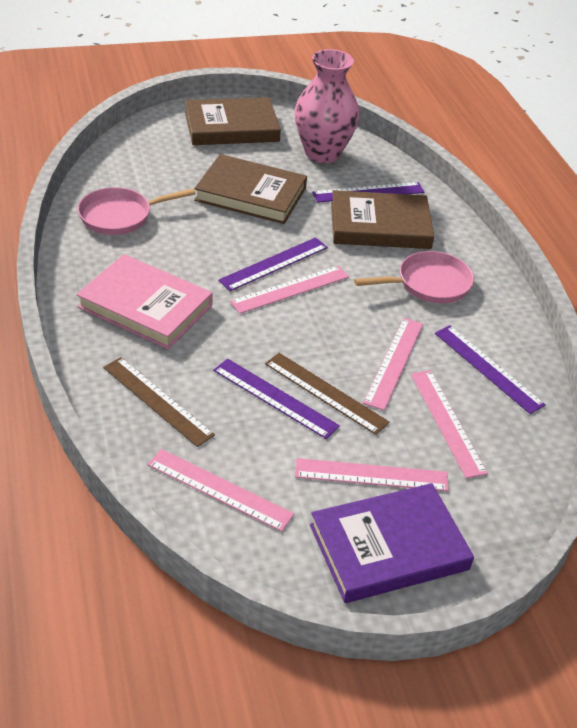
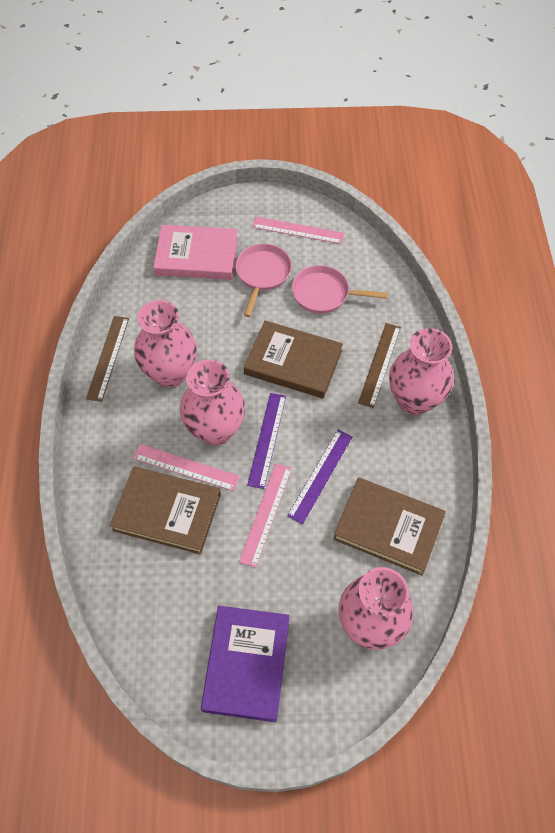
pink ruler: [147,449,294,532] [230,266,349,314] [295,458,449,491] [363,318,423,410] [411,370,488,478] = 5 -> [133,444,240,491] [239,463,292,568] [252,217,344,244] = 3
pink vase: [294,49,360,163] = 1 -> [134,300,197,388] [180,359,245,446] [339,567,413,650] [389,328,454,415] = 4
purple ruler: [213,358,340,439] [218,238,328,291] [312,182,424,203] [435,325,546,414] = 4 -> [247,393,286,489] [287,430,353,524] = 2

